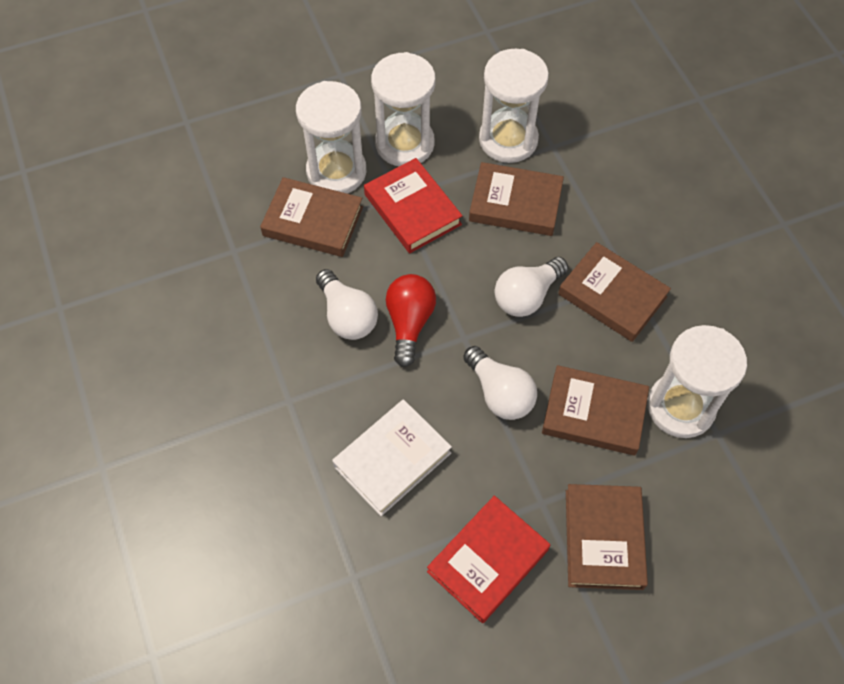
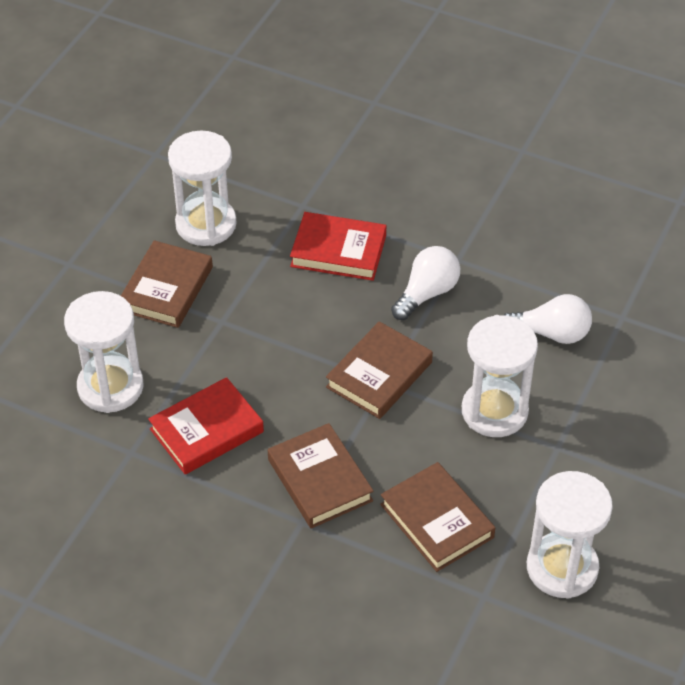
brown book: [260,177,363,257] [469,162,564,236] [542,365,649,456] [558,242,671,342] [566,484,648,590] = 5 -> [121,240,213,328] [268,423,373,528] [326,321,433,419] [380,462,495,572] = 4
red light bulb: [386,274,436,367] = 1 -> none = 0
white book: [332,399,452,516] = 1 -> none = 0
white light bulb: [316,269,378,340] [463,346,537,420] [495,257,568,317] = 3 -> [391,246,460,320] [504,294,592,344] = 2

